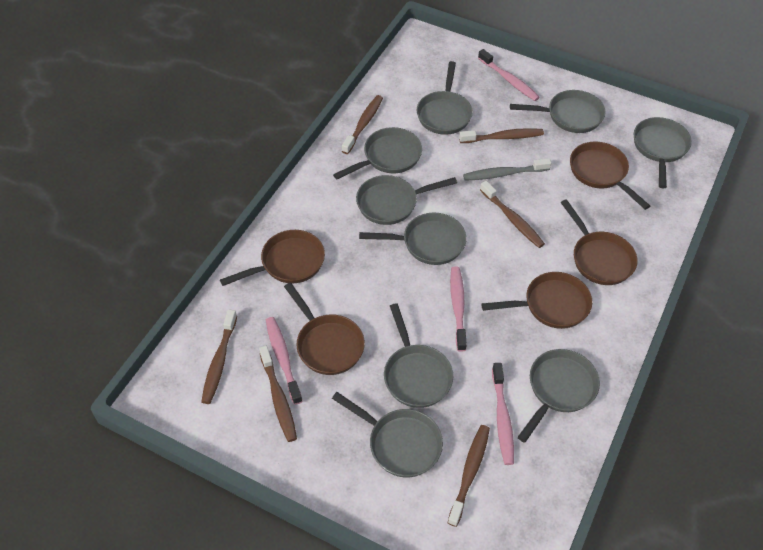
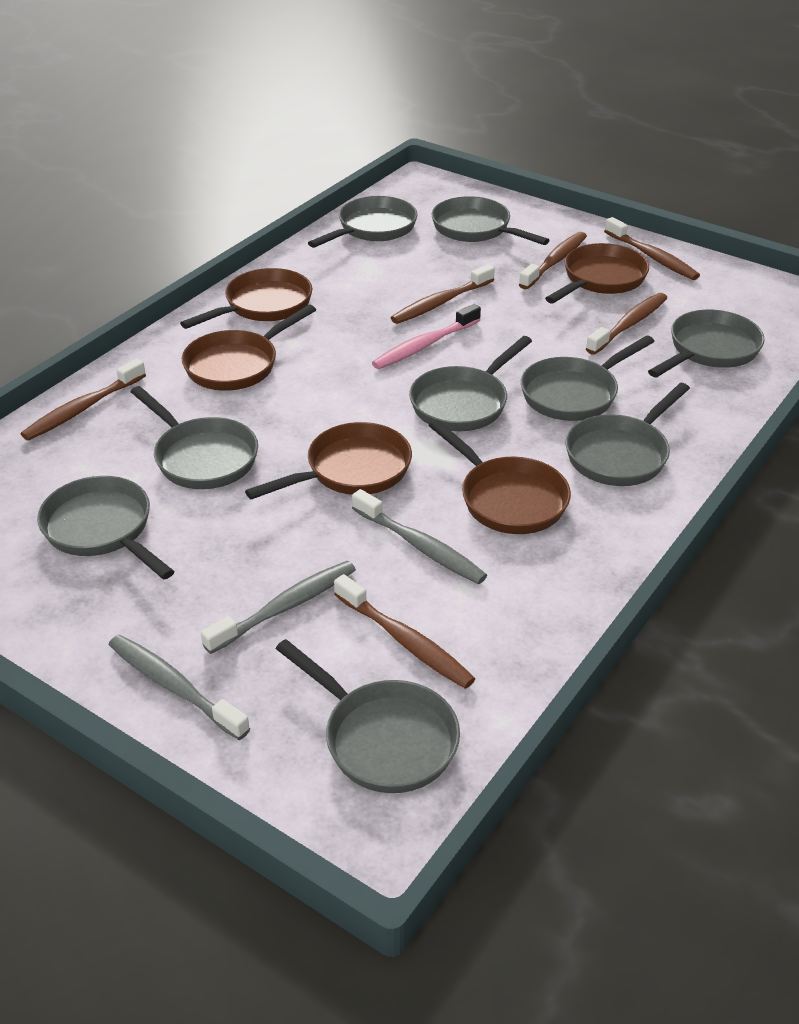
grey toothbrush: [463,158,551,181] = 1 -> [109,635,250,740] [201,561,356,654] [352,489,487,584] = 3
pink toothbrush: [266,317,303,405] [450,266,467,352] [478,49,540,101] [492,363,514,465] = 4 -> [372,304,481,369] = 1

